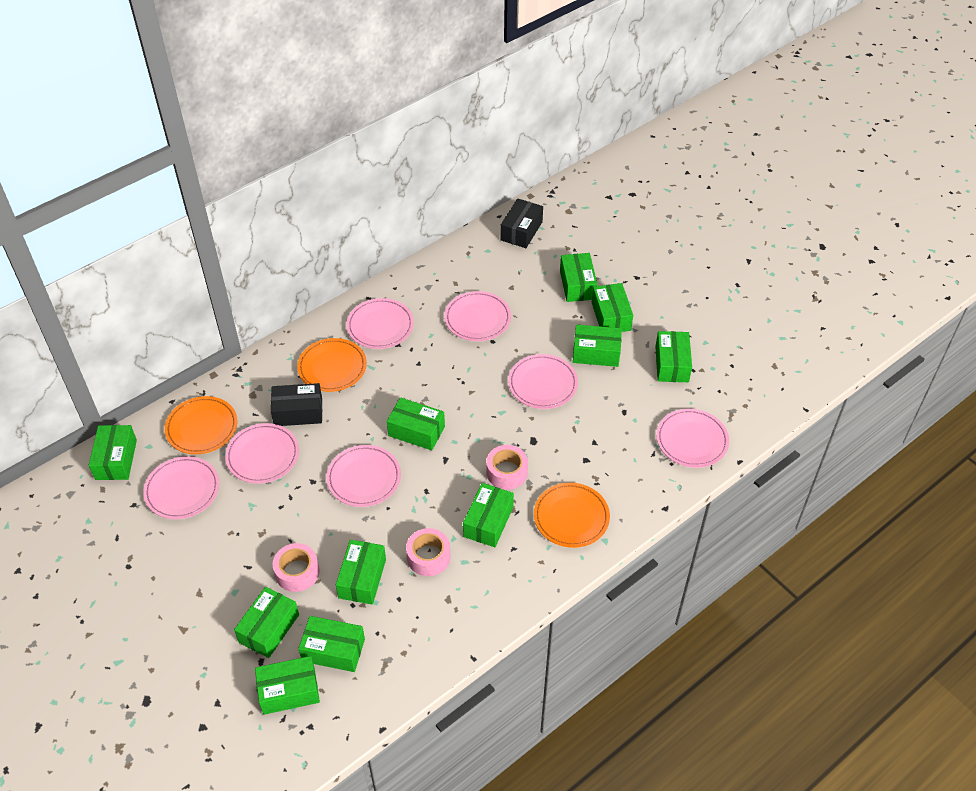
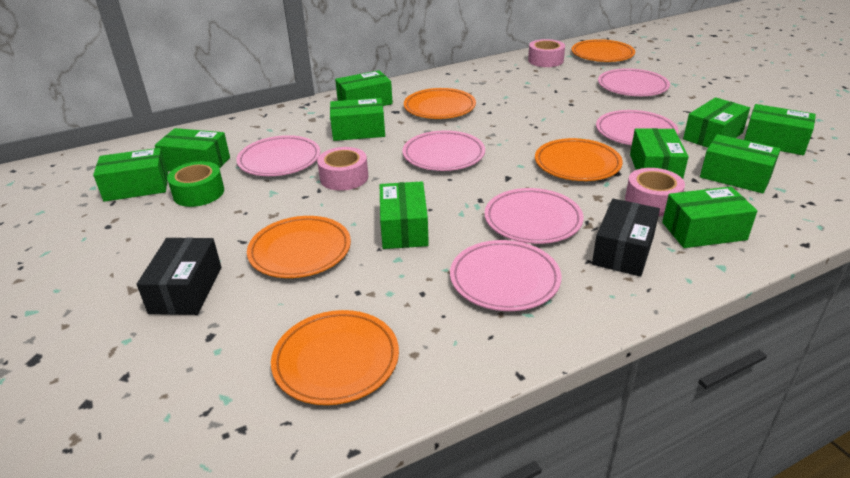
green box: [89,425,137,480] [234,587,299,658] [255,656,320,715] [298,616,365,672] [336,540,386,605] [387,397,445,450] [463,483,514,547] [560,253,597,302] [573,325,622,367] [592,283,633,332] [655,331,692,382] = 11 -> [93,148,168,202] [155,128,230,172] [330,98,385,141] [335,70,393,106] [380,182,429,249] [630,128,689,179] [662,187,757,248] [683,97,750,148] [700,134,781,193] [744,104,816,155] = 10
green tape: none = 0 -> [167,161,224,207] = 1
orange plate: [165,396,238,454] [297,338,367,392] [534,483,610,548] = 3 -> [247,216,351,278] [271,310,399,405] [404,88,476,119] [535,138,623,181] [571,39,635,62] = 5
pink plate: [143,456,219,519] [225,423,299,484] [326,445,401,507] [347,298,414,349] [445,291,511,341] [508,354,578,409] [656,409,729,468] = 7 -> [236,135,320,176] [402,130,485,171] [450,240,561,311] [484,188,584,244] [596,110,679,145] [598,68,670,96] = 6

